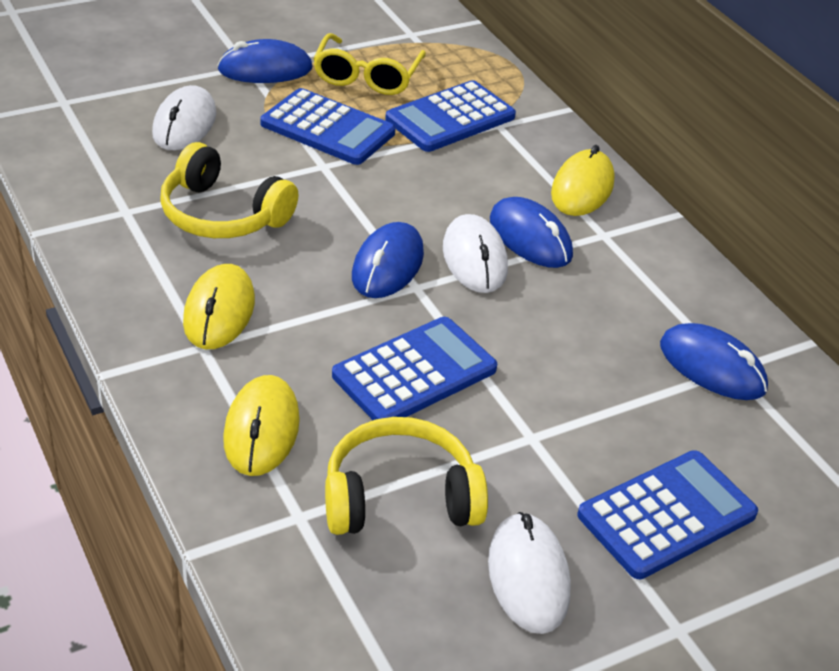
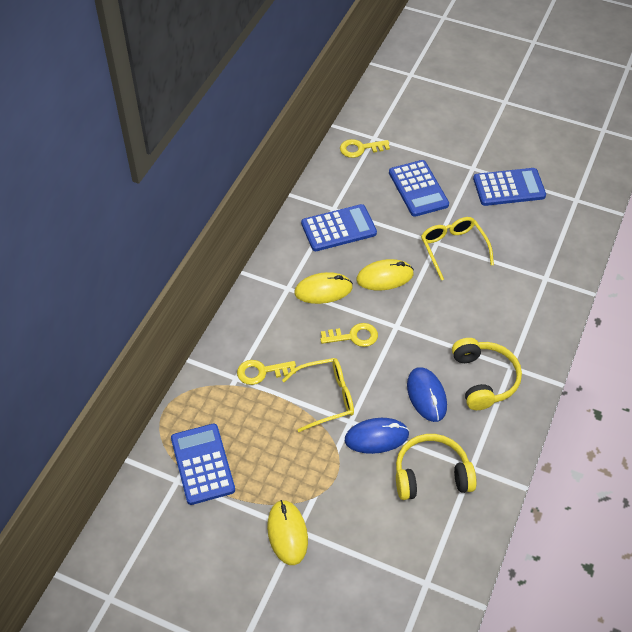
blue mouse: [217,39,313,83] [352,222,424,298] [490,197,573,268] [660,323,768,400] = 4 -> [345,418,409,454] [407,367,447,422] = 2
white mouse: [152,85,216,150] [443,214,508,293] [488,512,571,634] = 3 -> none = 0
yellow glasses: [313,33,426,95] = 1 -> [282,358,354,432] [421,217,494,280] = 2
yellow key: none = 0 -> [237,360,296,385] [320,323,378,347] [340,139,390,158] = 3

